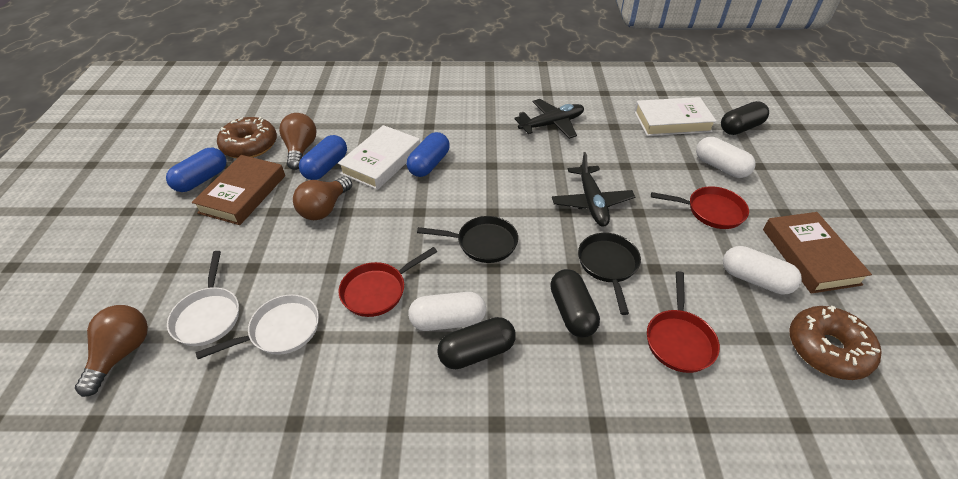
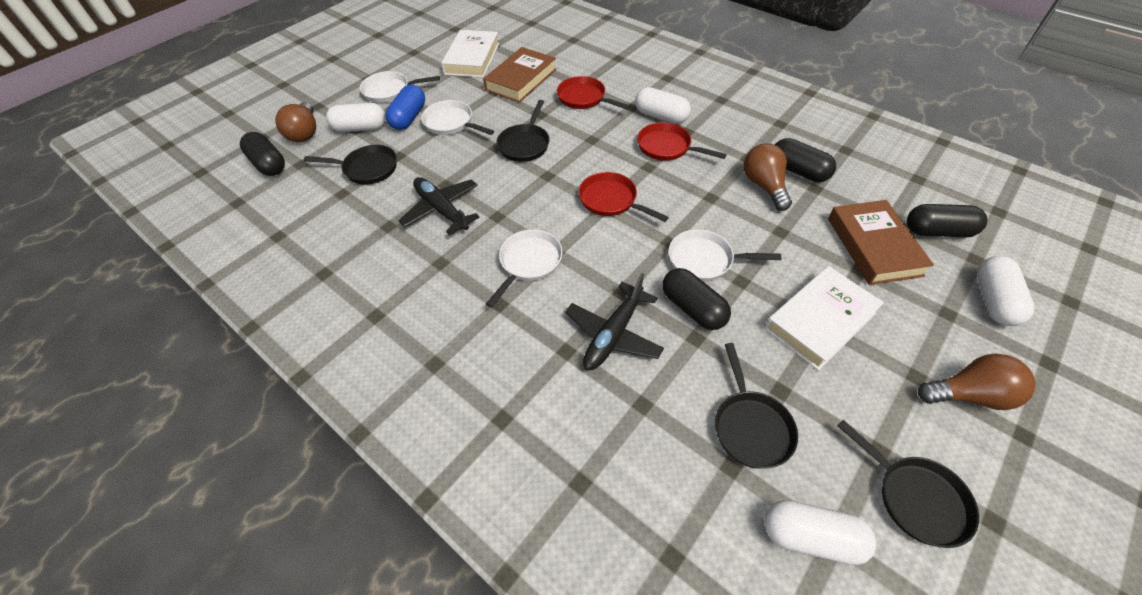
black capsule: [437,317,516,369] [550,269,600,338] [721,101,769,135] = 3 -> [240,132,285,176] [663,268,731,330] [775,138,836,182] [907,204,988,237] = 4
black pan: [417,216,518,263] [578,233,641,315] = 2 -> [304,145,397,185] [496,100,550,162] [715,343,798,469] [838,420,979,548] = 4
blue capsule: [166,148,227,192] [299,135,347,180] [407,132,450,177] = 3 -> [385,85,425,130] = 1
brown donut: [217,117,277,158] [789,305,882,380] = 2 -> none = 0
white capsule: [408,292,486,331] [696,137,756,178] [723,246,802,294] = 3 -> [326,103,386,132] [635,87,691,124] [764,500,876,565] [977,256,1035,326] = 4
white pan: [167,251,239,346] [196,294,319,359] = 2 -> [360,71,440,103] [421,100,494,135] [486,229,563,308] [669,229,781,281] = 4

